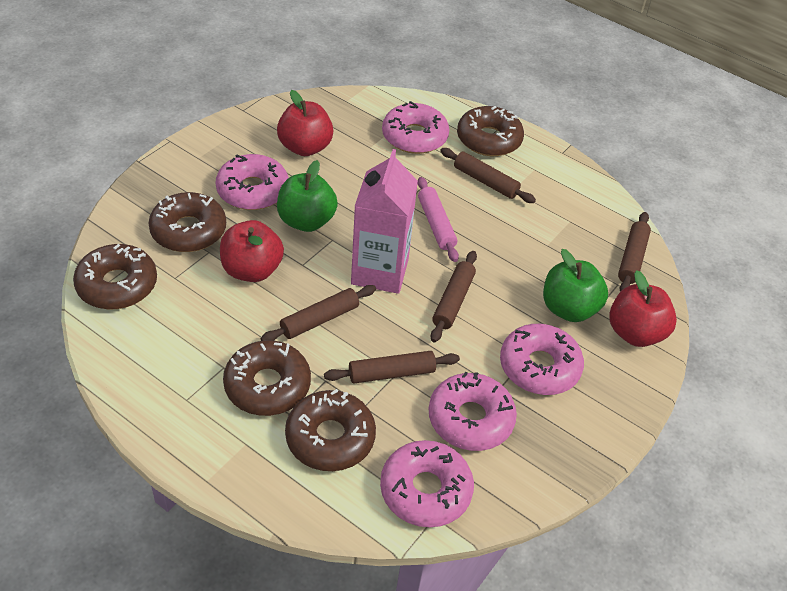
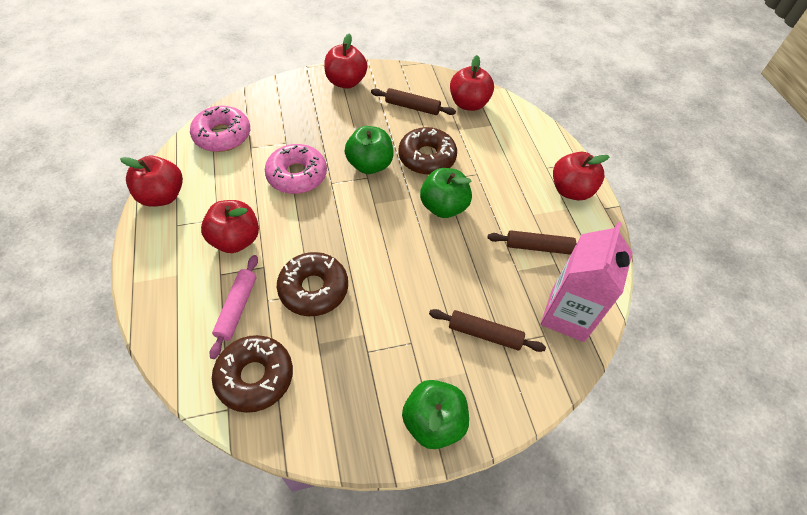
brown donut: [73,244,157,309] [148,192,226,252] [223,340,311,416] [285,389,376,471] [457,106,524,156] = 5 -> [212,335,293,413] [277,252,348,316] [398,127,457,175] = 3
brown rolling pin: [261,285,376,341] [324,351,460,383] [431,251,477,342] [440,148,536,203] [618,212,651,292] = 5 -> [371,88,456,115] [429,309,546,352] [487,230,576,255] = 3
green apple: [277,160,338,232] [543,249,608,322] = 2 -> [345,126,394,174] [402,380,469,449] [420,168,472,218] = 3
pink donut: [216,154,289,210] [380,440,474,527] [382,101,449,154] [429,371,517,451] [500,324,584,395] = 5 -> [190,106,250,152] [265,144,327,194] = 2
red apple: [220,220,284,282] [277,90,334,156] [609,270,677,347] = 3 -> [120,156,183,207] [201,200,259,253] [324,33,367,89] [450,55,494,111] [553,152,610,200] = 5

